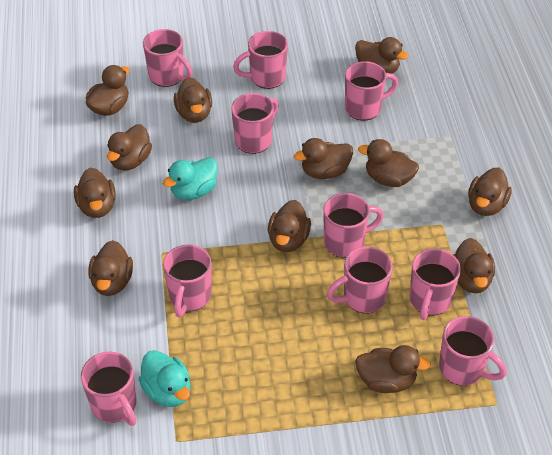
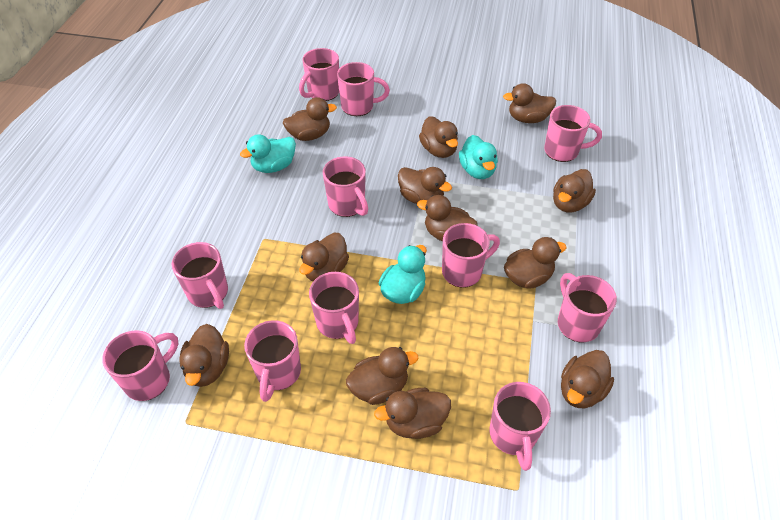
pink mug: [81,352,136,426] [143,29,193,87] [163,245,211,317] [231,93,279,154] [233,31,288,89] [323,193,384,258] [327,247,393,313] [345,61,398,121] [410,249,461,320] [439,316,507,386] = 10 -> [102,330,178,401] [172,242,228,309] [244,320,301,402] [299,48,339,101] [309,272,359,344] [323,156,368,217] [337,62,390,116] [442,223,500,288] [489,382,551,471] [544,105,602,162] [558,273,617,342] = 11
turquoise duck: [139,350,191,407] [163,157,218,200] = 2 -> [240,134,296,173] [379,245,427,304] [459,135,498,179] = 3

